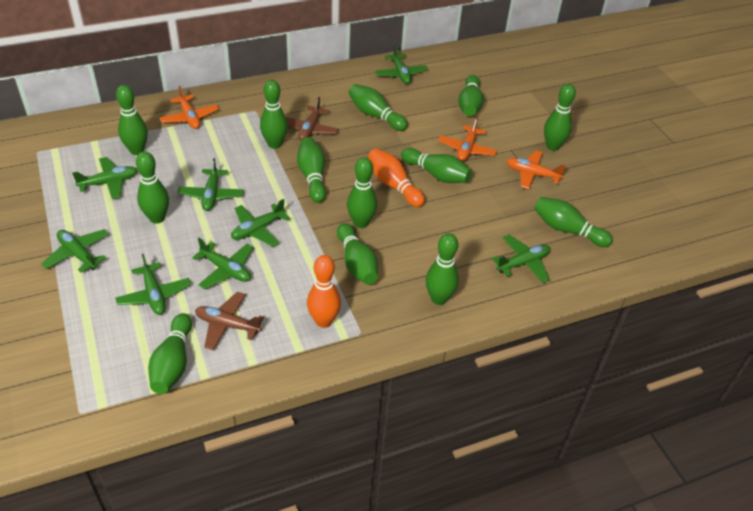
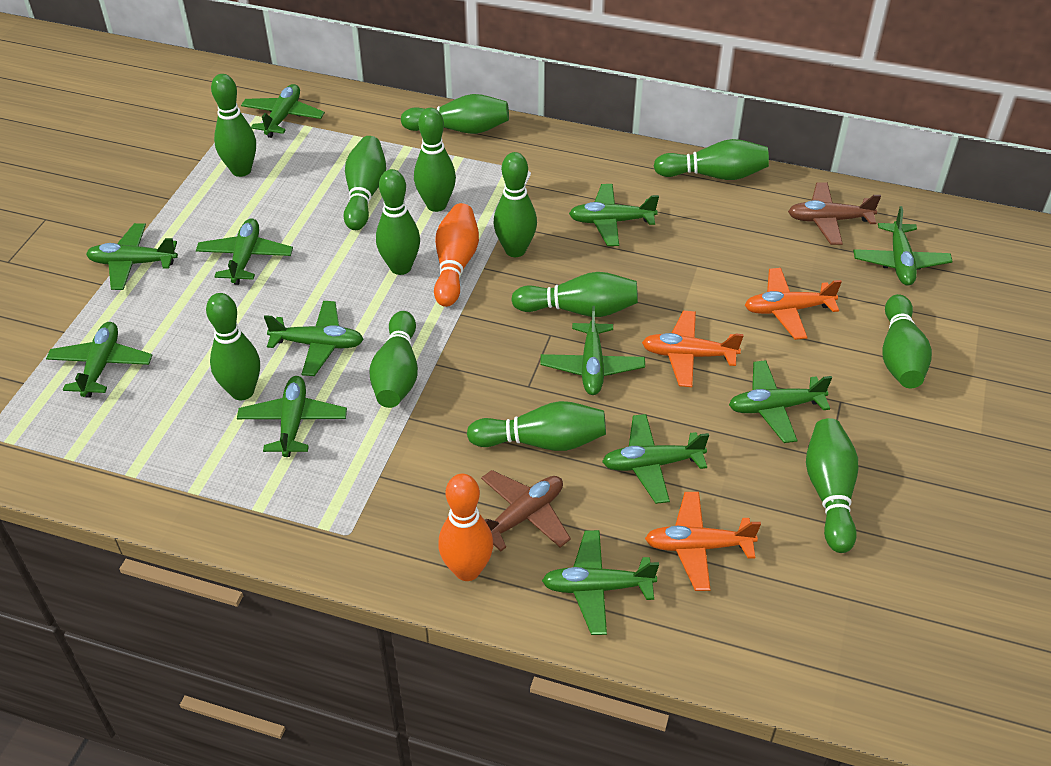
green plane: [41,229,109,273] [72,157,138,199] [115,254,191,315] [178,158,244,211] [192,238,254,289] [231,199,290,247] [375,44,428,84] [492,235,550,283] = 8 -> [46,322,152,398] [86,223,178,290] [196,218,293,285] [237,376,347,457] [241,84,325,138] [264,301,364,376] [540,306,645,395] [542,530,659,635] [569,184,659,246] [602,414,709,504] [729,360,832,443] [853,206,953,286] = 12

